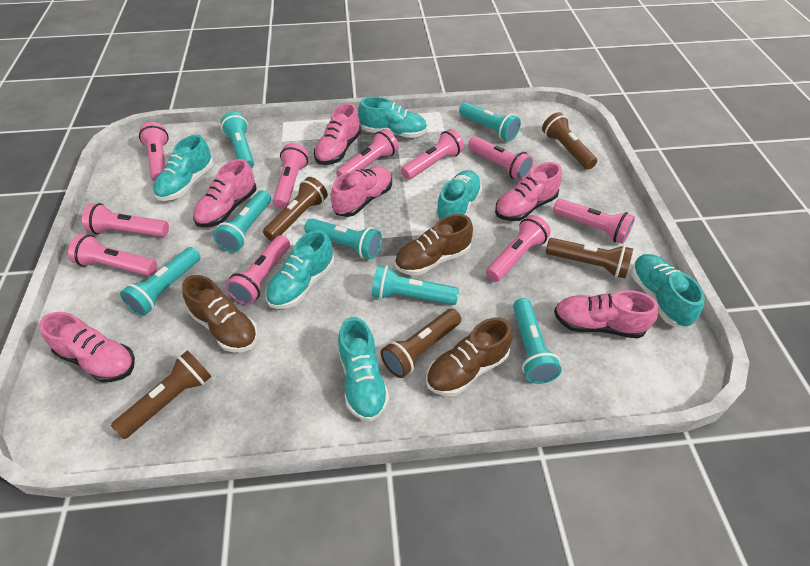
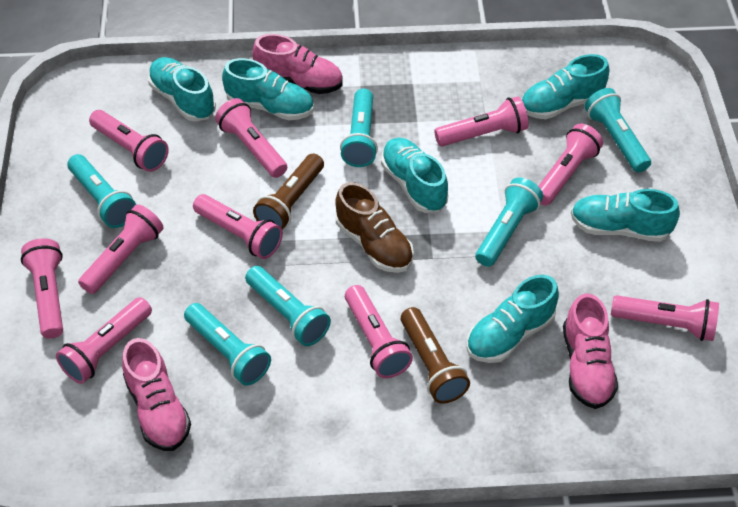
brown flashlight: [111,350,211,439] [263,177,328,241] [380,309,461,378] [542,112,597,170] [546,238,633,278] = 5 -> [253,154,324,230] [401,307,470,404] = 2
brown shoe: [182,275,258,352] [395,214,473,276] [426,317,513,396] = 3 -> [335,182,414,273] = 1
pink shoe: [39,312,135,382] [193,159,257,227] [314,103,361,165] [330,166,392,217] [495,162,562,221] [554,290,658,338] = 6 -> [122,338,191,451] [252,34,343,94] [563,293,618,409] = 3
turquoise flashlight: [120,247,200,316] [213,190,271,253] [221,112,254,169] [304,218,382,260] [372,265,459,305] [459,102,521,141] [513,298,562,384] = 7 -> [67,154,136,228] [184,303,271,386] [245,266,331,346] [340,89,378,167] [475,178,543,267] [584,88,651,173] = 6

